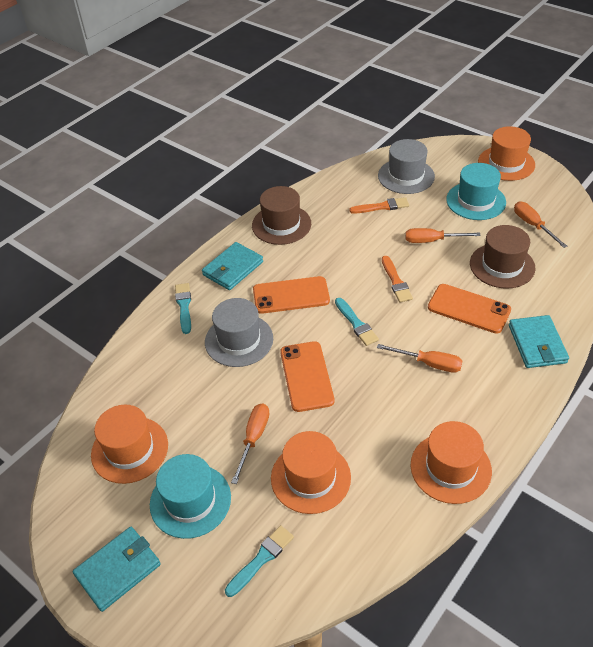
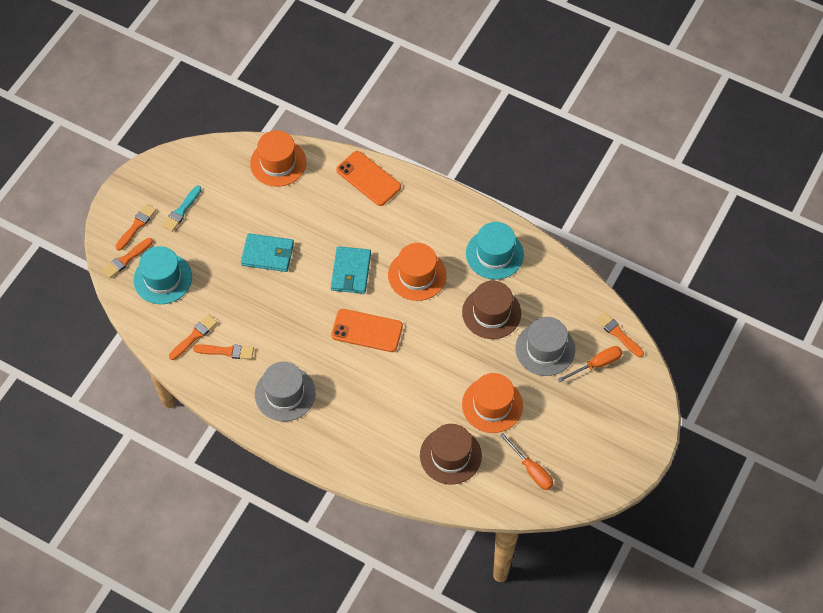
orange brush: [349,197,409,214] [382,256,413,303] = 2 -> [102,238,153,278] [115,204,156,251] [169,314,218,360] [193,345,254,359] [596,312,644,357] = 5
orange hat: [91,405,168,484] [271,431,351,514] [411,421,492,504] [478,126,535,181] = 4 -> [250,130,306,187] [388,243,446,301] [462,373,523,433] = 3
orange phone: [253,276,330,314] [280,341,334,412] [428,284,511,334] = 3 -> [331,309,403,352] [336,151,401,206] = 2
orange screwdriver: [231,404,269,484] [377,344,462,373] [405,228,481,243] [514,202,567,248] = 4 -> [500,433,553,490] [558,346,623,382] = 2
turquoise brush: [175,283,191,334] [225,525,294,597] [335,298,379,346] = 3 -> [162,186,202,232] = 1
turquoise wallet: [73,527,161,612] [202,242,263,290] [509,315,569,368] = 3 -> [241,233,294,272] [331,246,371,294] = 2

